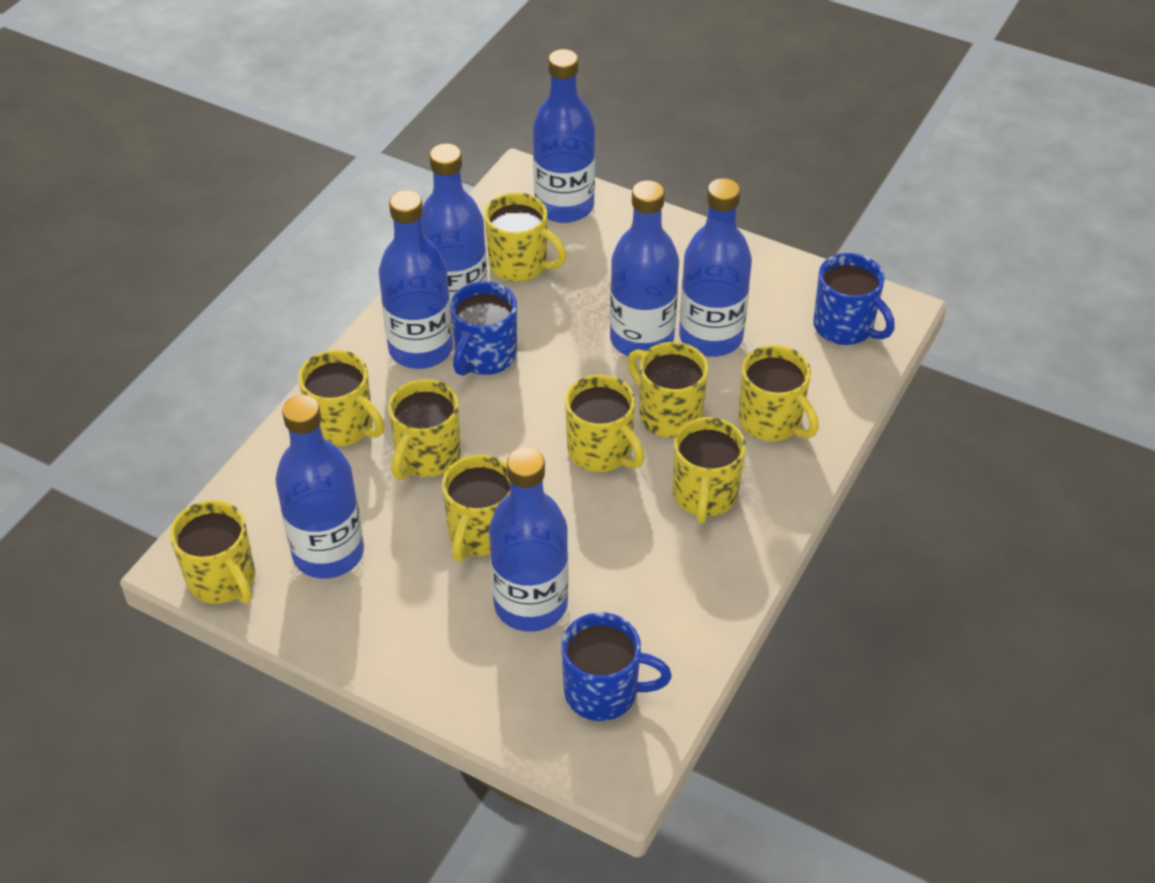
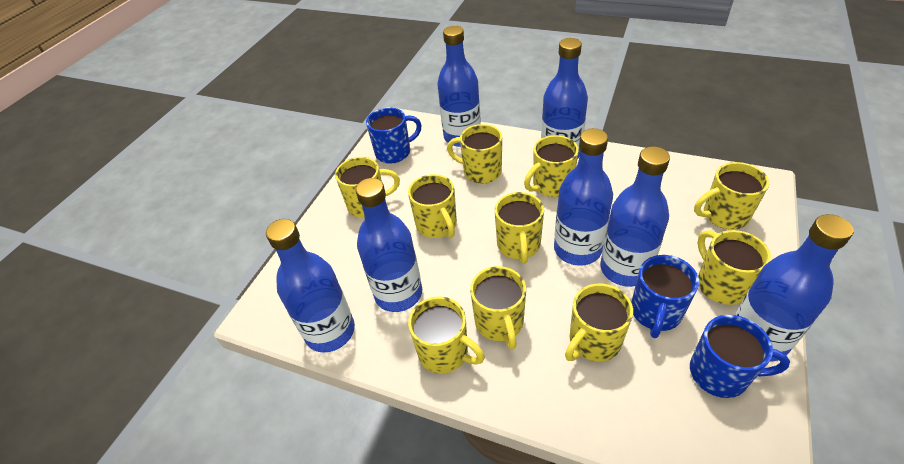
yellow mug: [170,500,255,604] [298,350,385,446] [388,379,461,480] [442,455,510,562] [484,192,567,282] [565,374,645,472] [627,342,708,438] [673,417,746,524] [738,345,819,441] = 9 -> [335,157,400,218] [408,174,457,238] [408,296,485,374] [447,124,502,184] [470,266,526,350] [495,192,544,264] [524,135,579,197] [565,283,633,362] [694,162,769,229] [698,230,771,305] = 10

